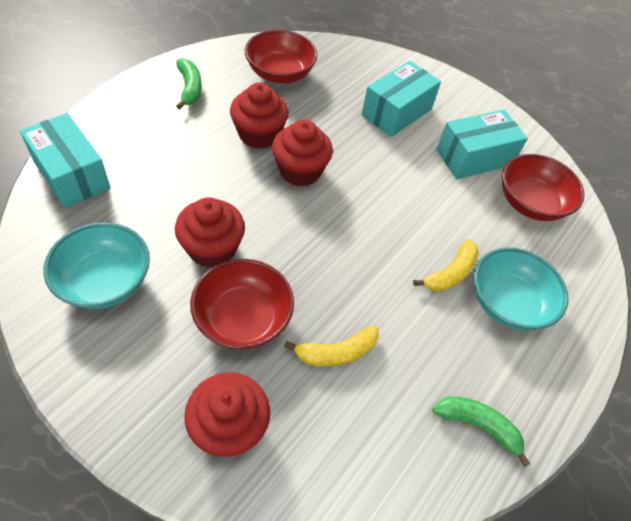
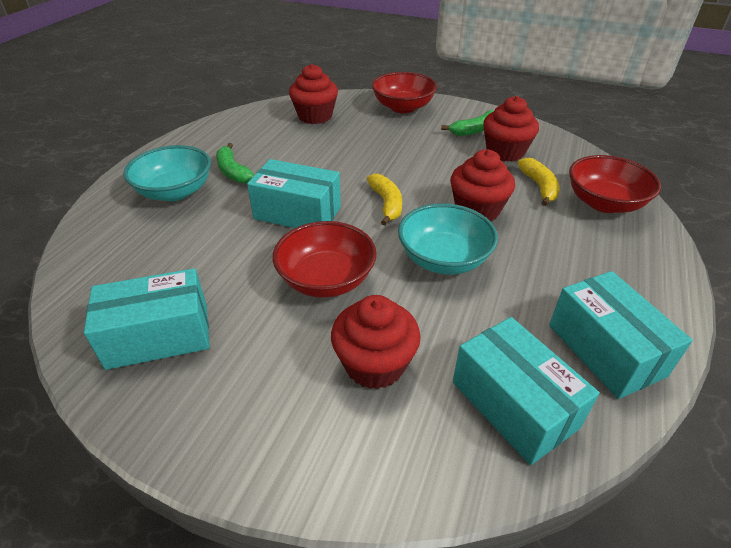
turquoise box: [20,113,111,208] [362,61,441,137] [436,110,528,179] = 3 -> [84,268,210,370] [247,159,341,228] [453,317,600,465] [549,271,693,399] = 4

